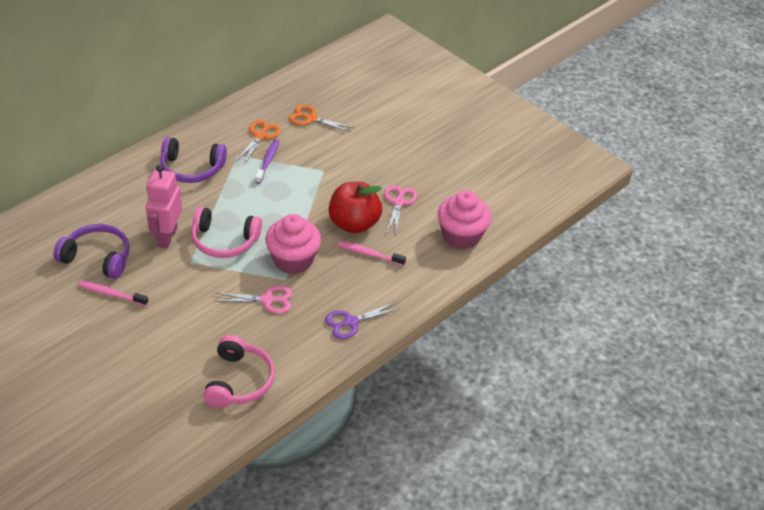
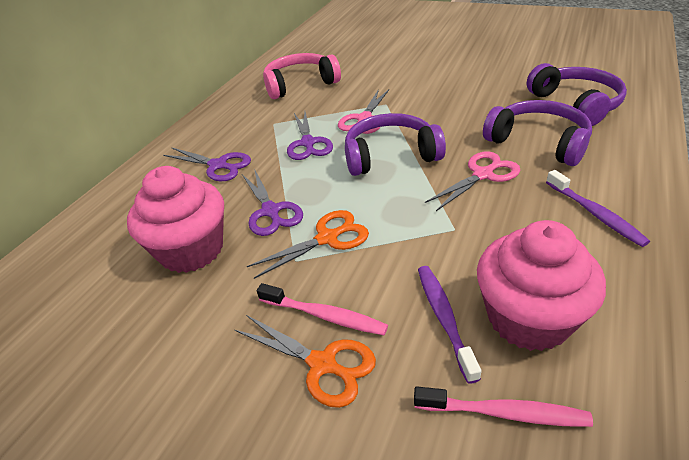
pink headphones: [191,207,262,258] [203,335,275,408] = 2 -> [263,53,341,99] = 1
pink robot: [146,165,182,249] = 1 -> none = 0
purple headphones: [53,224,130,279] [160,137,227,183] = 2 -> [345,113,446,176] [483,100,592,166] [527,63,627,126] = 3
purple scissors: [325,302,401,339] = 1 -> [163,147,251,181] [242,169,303,236] [287,112,333,160] = 3
purple toothbrush: [255,139,279,184] = 1 -> [418,266,481,384] [546,170,650,247] = 2
red apple: [329,182,382,234] = 1 -> none = 0

